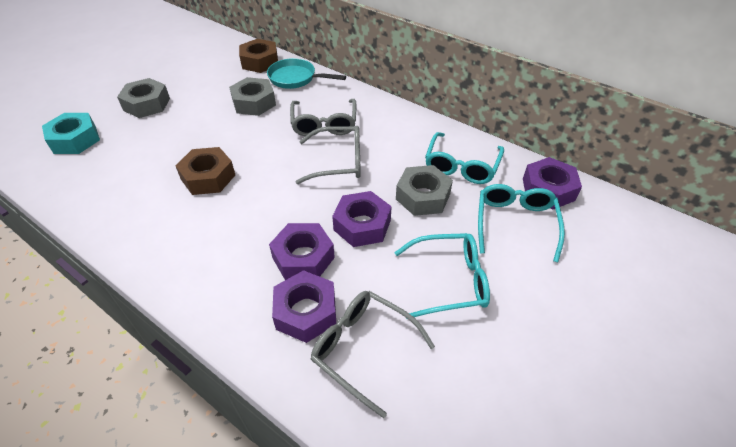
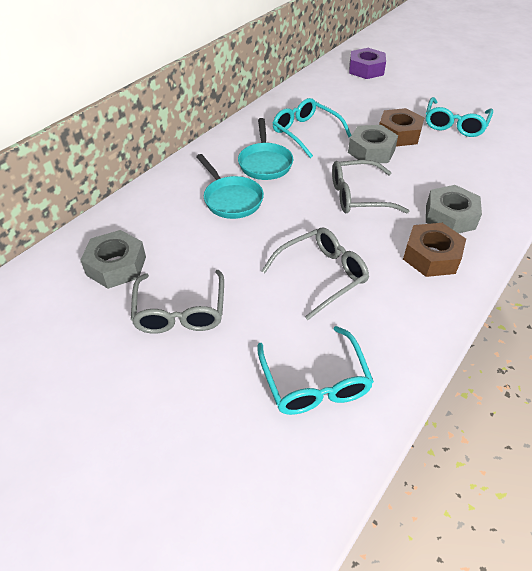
purple nut: [269,223,335,280] [272,270,336,343] [332,191,392,247] [523,157,582,209] = 4 -> [349,48,386,79] = 1
turquoise nut: [42,113,100,154] = 1 -> none = 0
turquoise pan: [267,58,346,89] = 1 -> [196,154,264,219] [238,118,293,180] = 2

